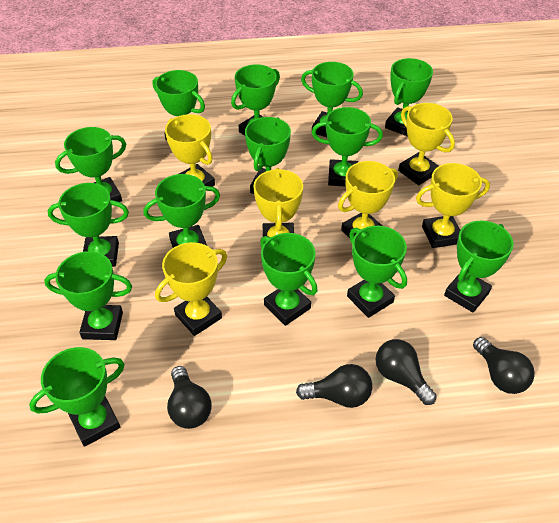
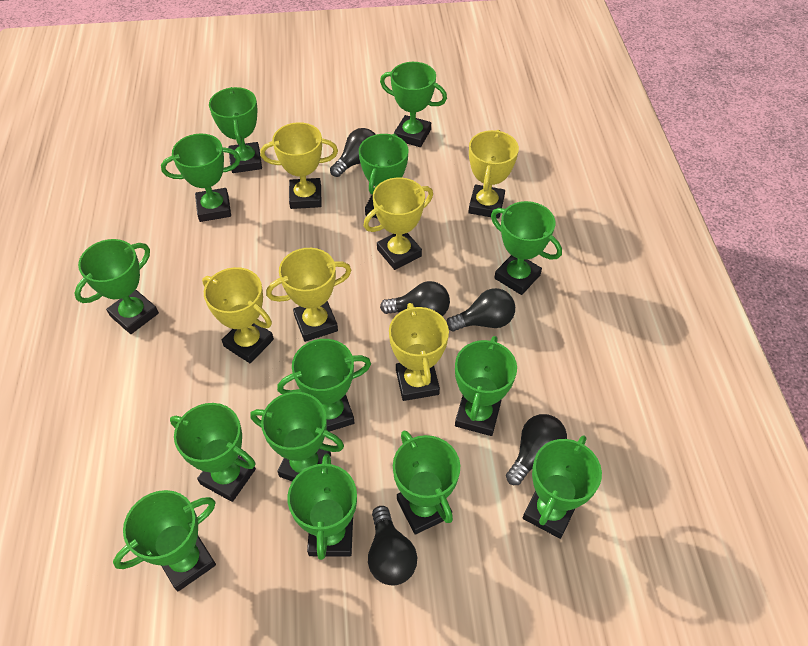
black light bulb: [167,366,212,429] [296,364,372,408] [376,339,437,405] [473,337,535,394] = 4 -> [330,128,376,177] [368,506,417,586] [380,281,450,316] [446,288,515,331] [506,414,567,485] = 5

